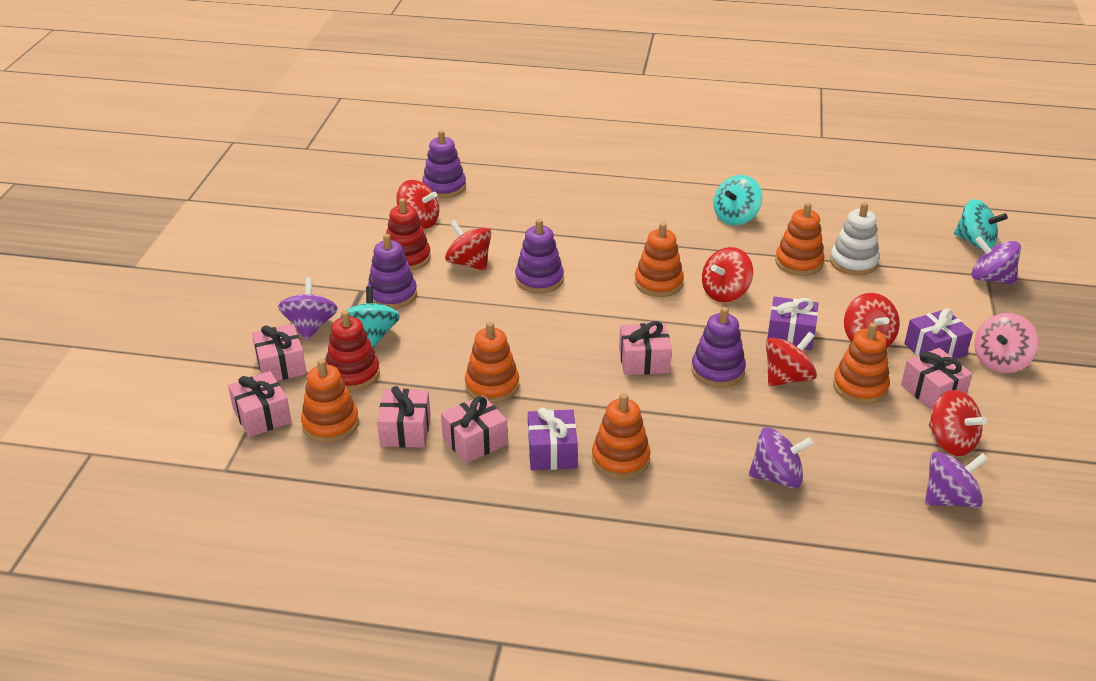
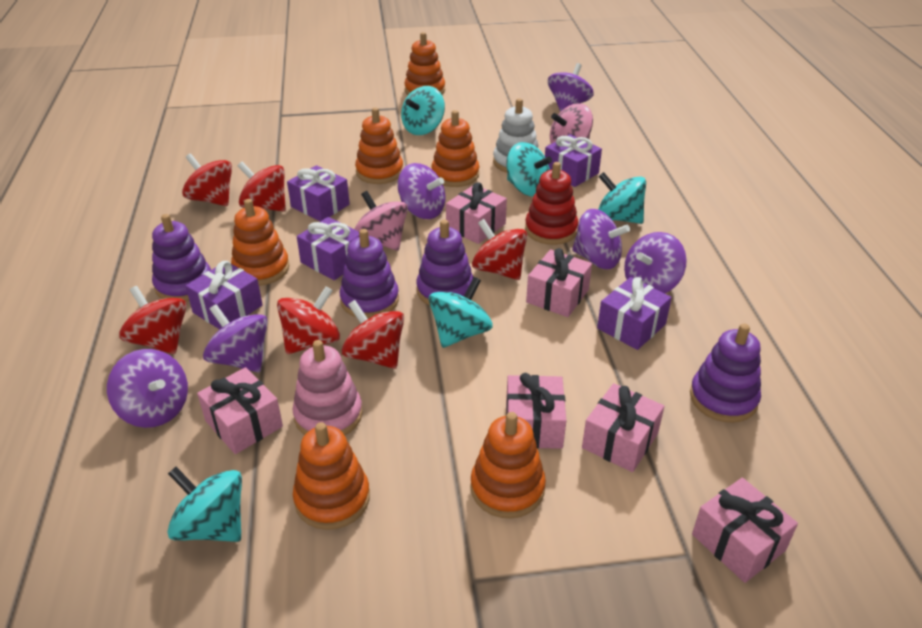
pink spinning top: [974,313,1039,373] = 1 -> [355,191,408,251] [550,103,593,144] = 2
pink stacking toy: none = 0 -> [292,340,363,436] = 1
purple gift: [528,408,578,470] [767,296,819,350] [904,308,973,359] = 3 -> [186,261,263,329] [287,165,350,221] [297,217,359,280] [545,134,602,187] [597,277,672,350] = 5
purple spinning top: [278,277,338,340] [749,427,814,489] [925,452,988,508] [972,237,1021,285] = 4 -> [107,349,188,428] [203,304,268,372] [398,163,445,219] [548,63,594,112] [572,209,630,269] [624,232,687,293] = 6
red stacking toy: [326,310,380,391] [386,198,431,271] = 2 -> [525,162,578,245] = 1
turquoise spinning top: [340,286,400,348] [713,175,762,225] [954,199,1008,250] = 3 -> [167,467,242,542] [401,86,445,135] [429,277,493,348] [506,142,552,197] [598,172,646,224] = 5

